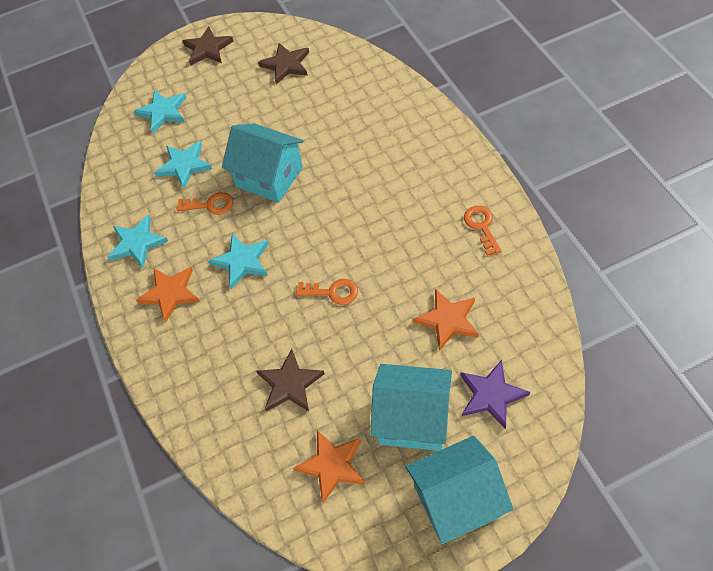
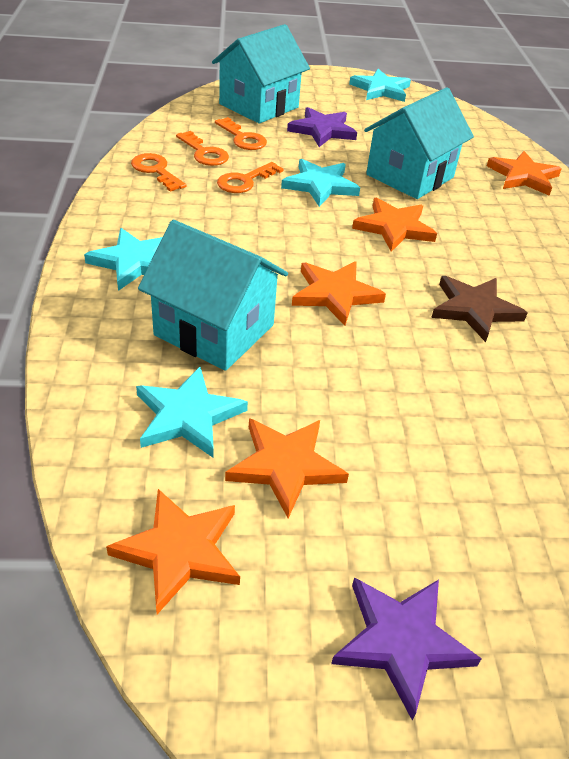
brown star: [182,26,234,66] [257,349,325,412] [258,43,309,84] = 3 -> [431,276,527,342] = 1
orange key: [177,192,233,215] [296,279,358,305] [464,206,501,256] = 3 -> [131,153,186,192] [176,131,229,166] [215,117,267,150] [217,162,283,193] = 4
orange star: [136,267,200,322] [293,430,365,503] [413,289,479,351] = 3 -> [106,489,240,614] [225,418,349,518] [292,261,386,326] [352,198,437,252] [487,151,562,195] = 5
purple star: [460,360,530,429] = 1 -> [287,107,357,147] [331,577,482,721] = 2

